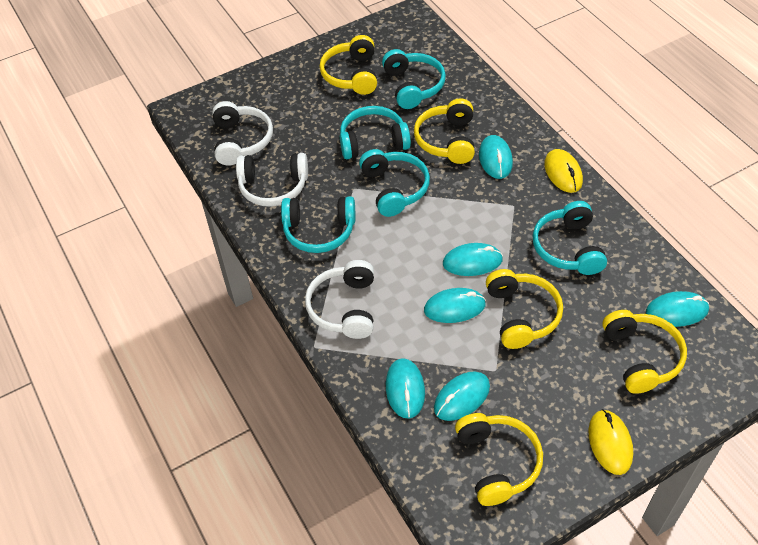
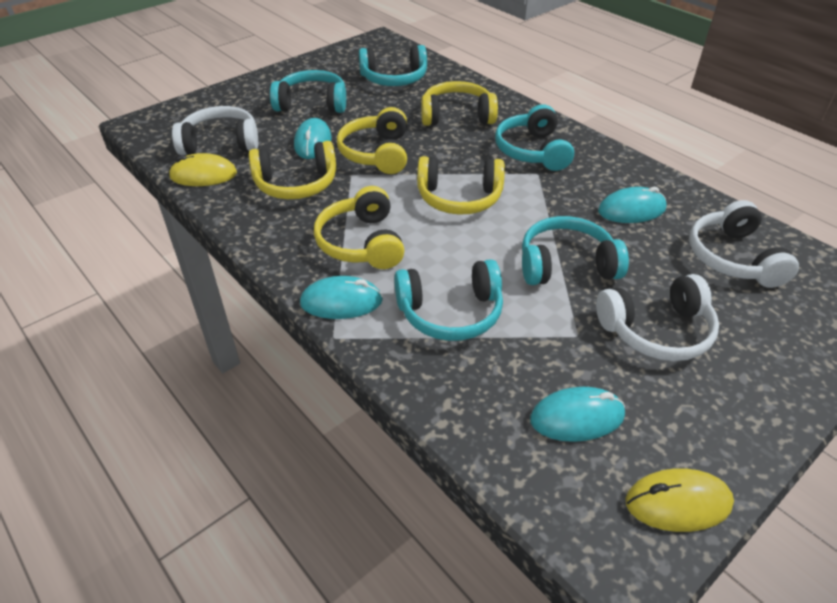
turquoise mouse: [386,358,425,419] [424,288,486,323] [434,372,490,421] [443,243,503,276] [479,135,513,179] [646,291,709,327] = 6 -> [294,118,332,159] [300,276,383,319] [530,387,625,442] [598,187,667,223] = 4

